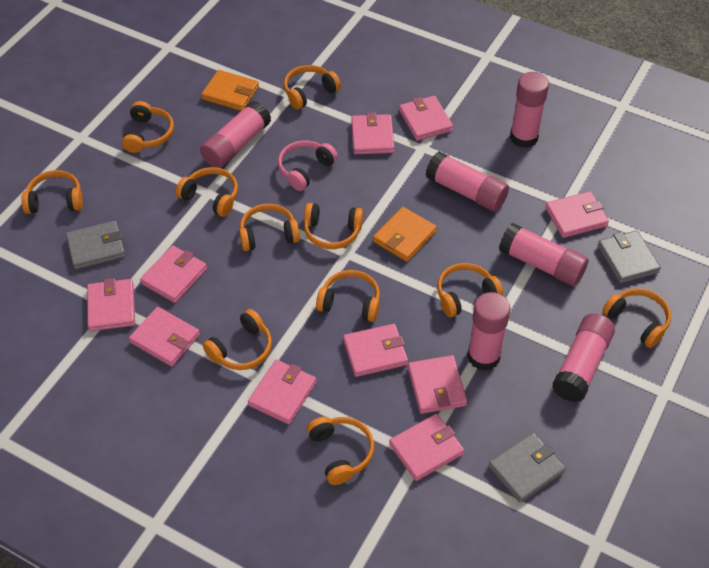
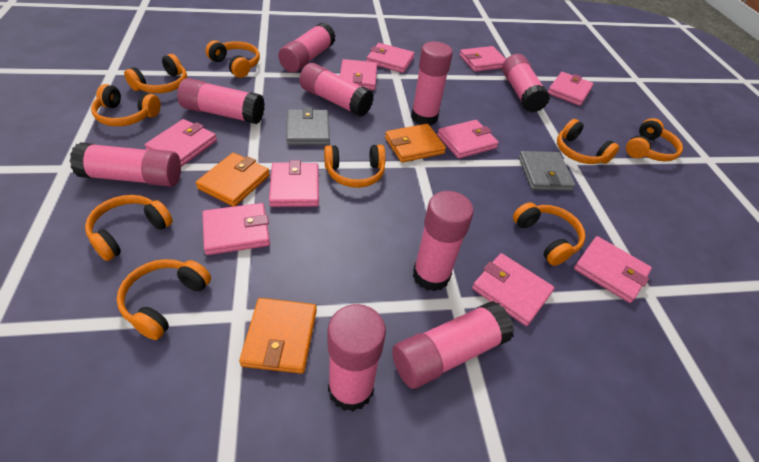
grey wallet: [66,221,125,269] [488,433,566,503] [598,230,661,283] = 3 -> [286,107,330,145] [519,151,575,191] = 2
orange headphones: [21,170,83,214] [122,101,174,153] [176,167,238,217] [203,309,272,370] [239,203,300,251] [284,65,341,110] [304,203,363,249] [307,417,374,485] [316,270,380,322] [437,263,503,317] [602,288,671,348] = 11 -> [85,195,173,261] [91,84,161,126] [116,259,211,340] [124,54,187,93] [205,40,260,78] [324,144,386,188] [513,202,585,266] [557,119,619,164] [626,118,683,162] = 9
orange wallet: [201,70,259,111] [373,207,437,262] = 2 -> [196,153,270,207] [239,298,317,374] [385,124,446,163] = 3
pink glue stick: [200,101,271,168] [426,151,509,211] [467,292,510,371] [499,223,589,286] [510,72,549,148] [552,313,615,403] = 6 -> [70,142,181,187] [177,78,265,124] [278,22,336,73] [299,63,374,117] [328,304,386,411] [392,301,514,389] [411,42,453,126] [413,191,474,292] [502,54,550,112] = 9
pink headphones: [278,140,338,191] = 1 -> none = 0

